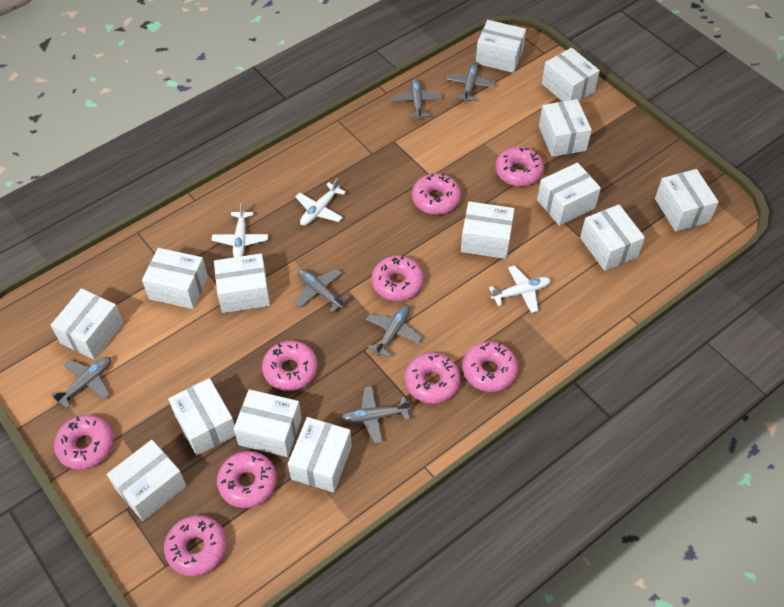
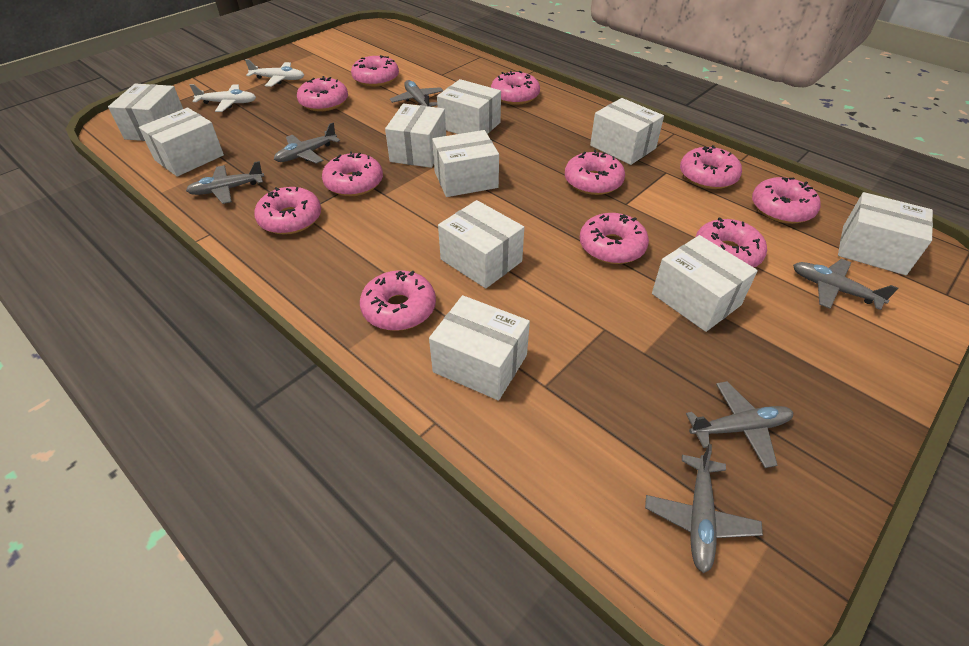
pink donut: [54,415,114,470] [164,515,227,577] [217,451,277,508] [262,341,317,391] [372,255,424,301] [405,352,461,404] [412,173,461,215] [463,342,518,392] [495,147,544,186] = 9 -> [254,187,321,235] [297,76,348,111] [322,151,383,196] [351,55,399,87] [360,270,436,331] [491,71,540,105] [565,150,625,195] [580,213,649,264] [680,145,742,189] [696,218,767,267] [752,177,821,224] = 11
white box: [51,288,123,360] [107,440,186,521] [142,248,208,309] [168,378,236,456] [214,253,270,313] [234,389,302,457] [288,417,352,493] [461,201,514,259] [476,20,526,73] [537,162,601,226] [539,99,592,157] [542,48,600,102] [580,204,645,271] [655,169,719,232] = 14 -> [108,84,183,141] [139,108,224,177] [385,103,446,168] [429,295,530,400] [432,130,499,197] [437,79,501,134] [438,200,524,288] [590,98,664,165] [652,235,758,332] [838,192,933,275] = 10
white plane: [212,203,268,257] [295,178,346,226] [489,265,551,313] = 3 -> [190,84,256,112] [245,59,304,87] = 2

